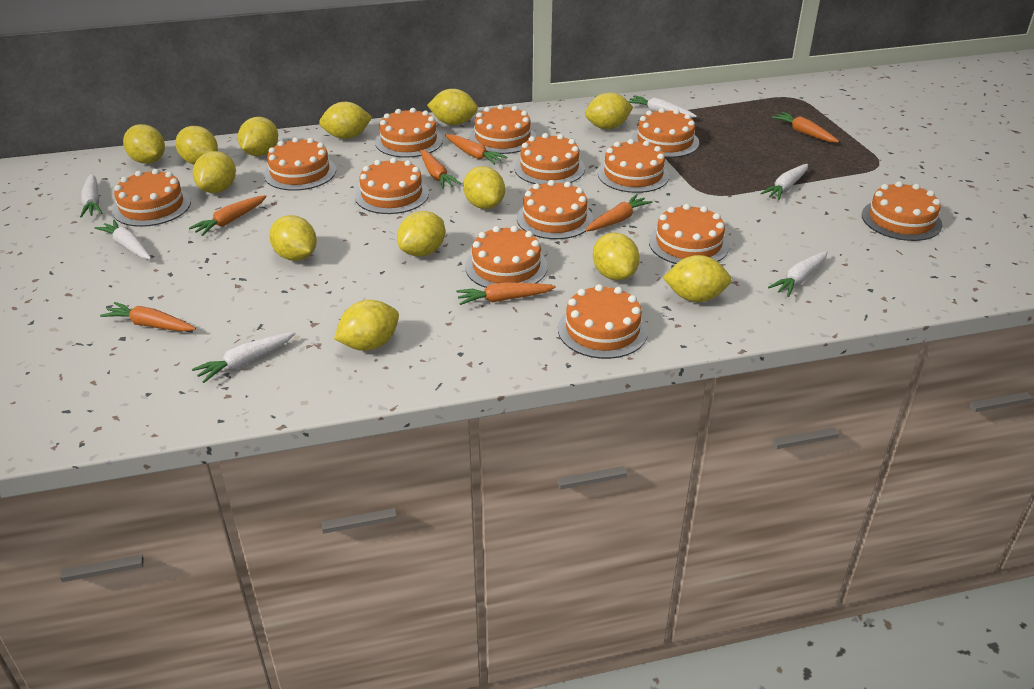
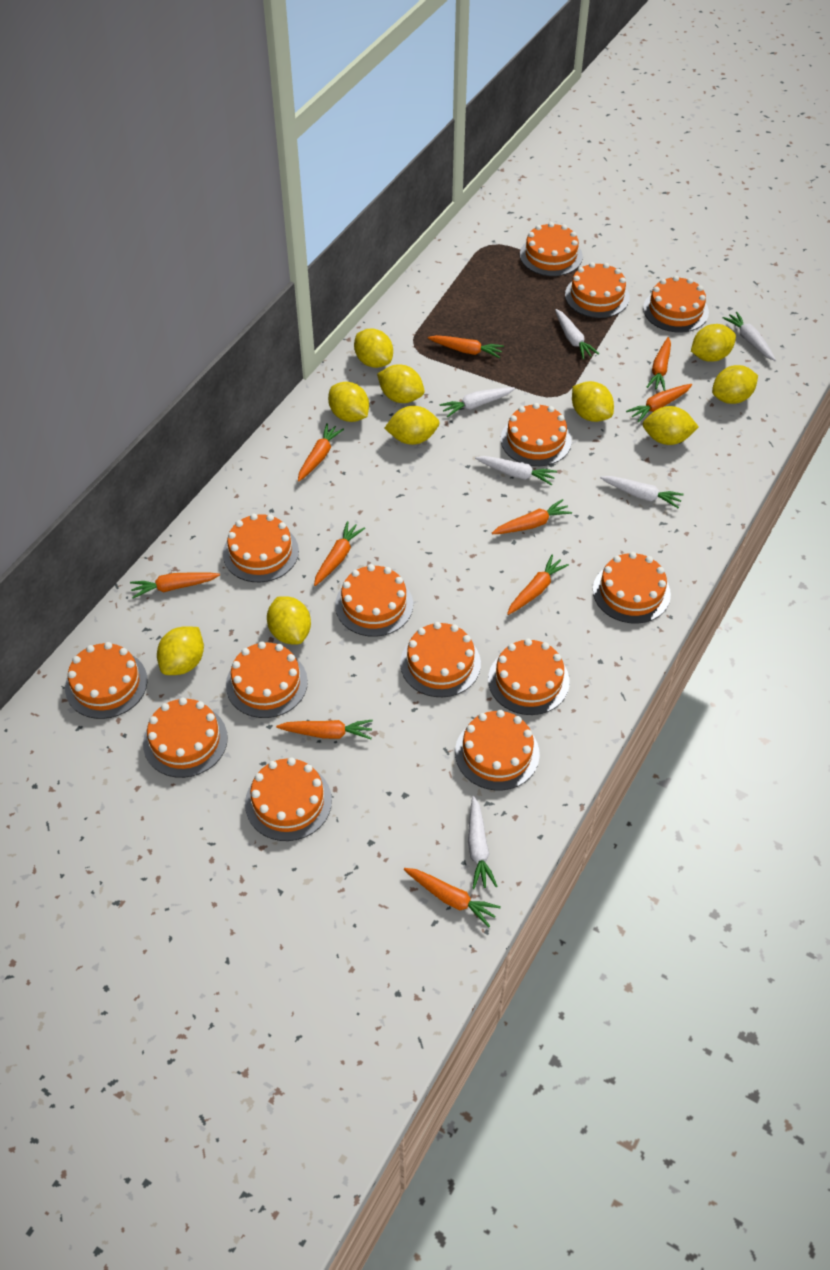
orange cake: [112,169,191,227] [264,137,336,191] [355,158,429,214] [375,108,443,158] [465,226,548,288] [469,104,536,154] [514,133,585,185] [517,180,593,239] [558,284,648,359] [598,139,670,193] [631,108,699,158] [649,204,729,264] [862,181,942,241] = 13 -> [65,642,147,719] [143,697,228,778] [223,514,299,582] [226,641,308,718] [245,758,332,841] [335,564,413,637] [400,622,481,697] [455,710,540,790] [488,638,570,715] [501,403,572,466] [520,222,583,276] [565,262,630,318] [593,552,671,624] [643,276,709,332] = 14
orange carrot: [100,302,196,332] [189,195,267,236] [420,150,461,189] [445,134,507,165] [456,282,556,305] [586,194,652,232] [771,112,839,142] = 7 -> [130,572,220,598] [276,720,373,739] [298,423,344,482] [314,521,365,586] [404,868,501,927] [428,335,504,358] [492,499,572,534] [507,555,569,615] [626,384,692,423] [647,337,671,391] = 10
yellow lemon: [123,124,165,164] [175,126,218,165] [193,151,236,193] [238,117,278,156] [269,215,317,261] [319,102,372,139] [334,300,399,351] [397,211,445,257] [427,89,478,125] [463,166,505,209] [585,92,633,129] [593,233,640,280] [663,255,731,302] = 13 -> [157,626,204,675] [267,596,311,645] [328,382,369,422] [354,328,393,368] [377,364,424,403] [384,406,440,445] [572,381,614,422] [643,406,699,445] [691,324,736,362] [712,365,758,404] = 10

